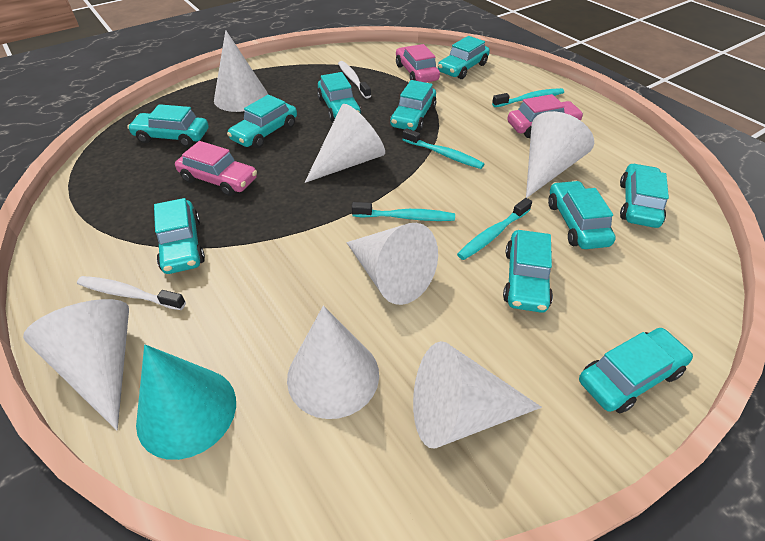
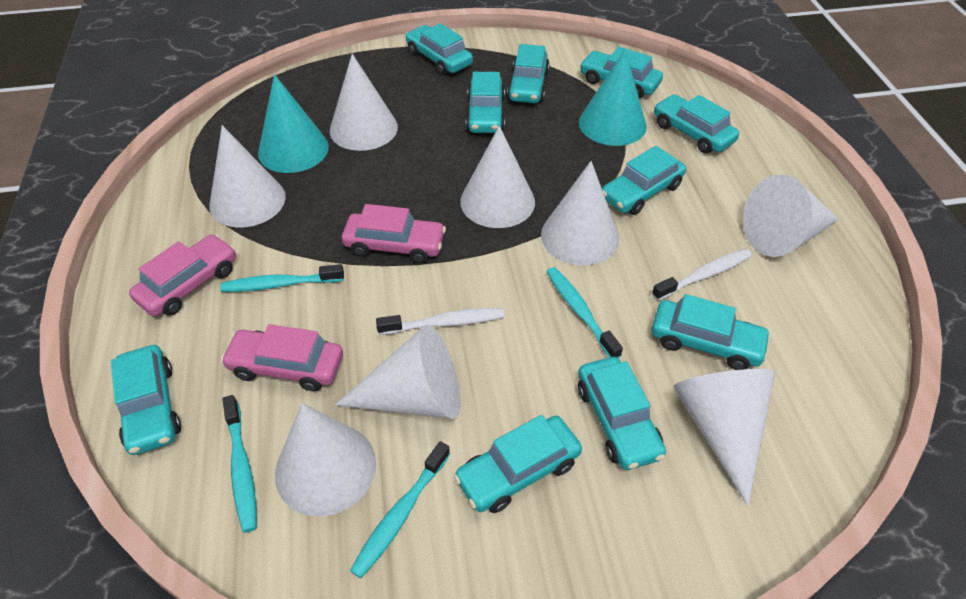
turquoise cone: [136,344,236,460] = 1 -> [258,74,329,173] [579,49,647,146] = 2
white cone: [23,299,129,431] [214,30,268,112] [287,306,379,419] [304,104,385,183] [346,223,438,305] [413,341,542,449] [526,111,594,198] = 7 -> [209,125,286,227] [275,403,376,516] [330,54,398,151] [335,325,460,419] [460,126,535,228] [541,161,619,265] [673,369,775,506] [743,175,839,257] = 8

